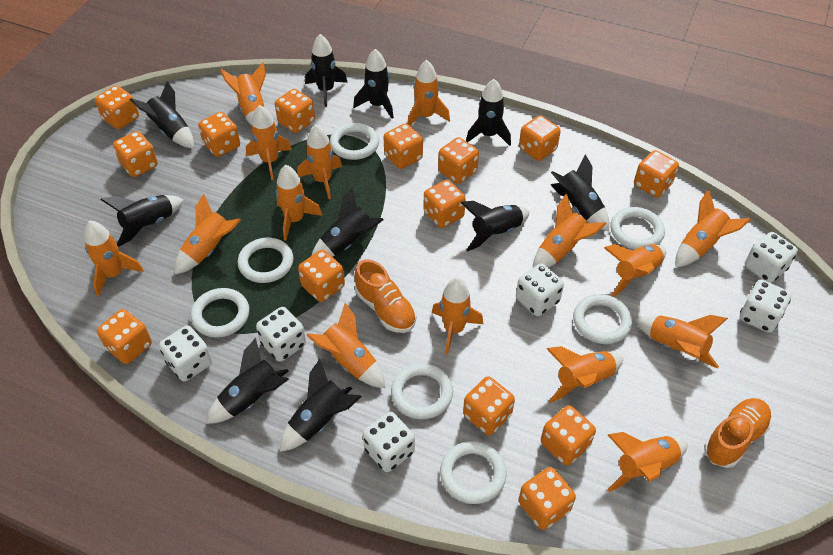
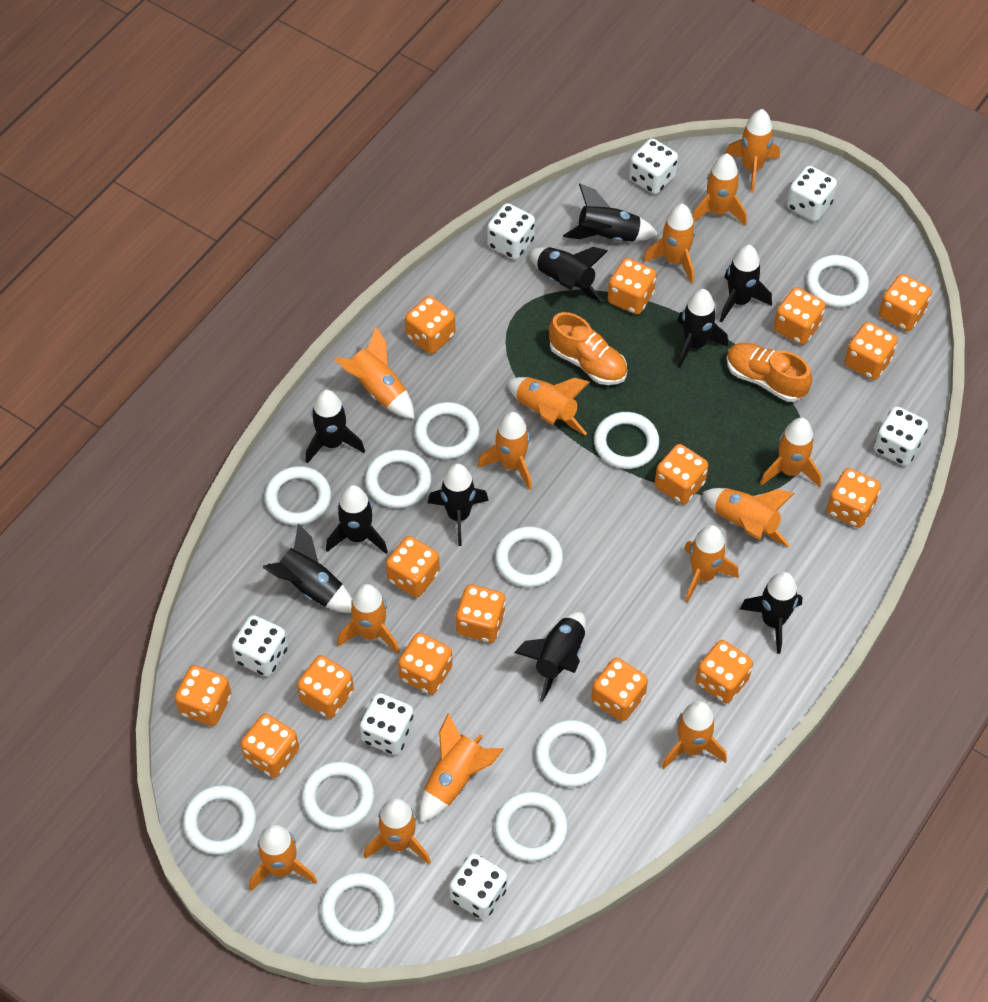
orange dice: [95,85,139,130] [97,309,152,364] [113,131,158,177] [198,112,240,157] [275,89,315,133] [298,250,345,302] [383,123,423,169] [424,180,466,228] [438,137,479,184] [463,377,515,435] [519,115,561,161] [519,467,576,530] [541,405,596,466] [634,150,679,197] = 14 -> [175,665,231,726] [240,713,299,778] [297,655,354,718] [386,536,440,597] [398,632,452,695] [405,296,455,354] [456,584,506,643] [592,658,648,721] [608,258,657,315] [655,444,709,504] [696,640,753,703] [774,287,826,345] [827,468,881,528] [844,322,898,380] [879,274,932,331] = 15
orange rocket: [84,221,144,297] [175,194,241,274] [220,62,266,126] [246,105,292,180] [276,165,322,240] [297,125,342,199] [306,303,385,388] [407,60,450,126] [432,277,483,355] [533,194,606,268] [547,346,623,403] [604,244,666,297] [608,432,688,492] [636,315,728,369] [675,190,751,267] = 15 -> [249,825,317,891] [334,327,414,419] [337,584,400,654] [364,798,431,865] [420,713,504,822] [478,412,532,490] [507,377,590,435] [643,204,696,284] [662,701,727,769] [684,525,739,603] [692,154,747,226] [702,488,795,547] [725,109,780,193] [760,418,821,487] = 14
white dice: [159,326,212,382] [256,307,306,362] [363,412,415,472] [516,264,564,316] [740,280,791,333] [745,232,798,283] = 6 -> [232,615,288,677] [360,693,414,755] [449,853,507,920] [487,203,535,259] [629,138,678,194] [787,166,837,222] [874,406,928,466] = 7
white ring: [191,288,249,338] [238,238,293,283] [330,123,379,160] [391,363,453,419] [440,441,507,504] [573,294,632,344] [610,207,665,249] = 7 -> [183,785,256,855] [264,466,331,525] [302,761,374,830] [321,872,395,945] [365,450,431,508] [414,402,480,459] [494,791,568,861] [495,526,563,587] [535,720,607,787] [594,412,659,469] [806,255,869,307] = 11

